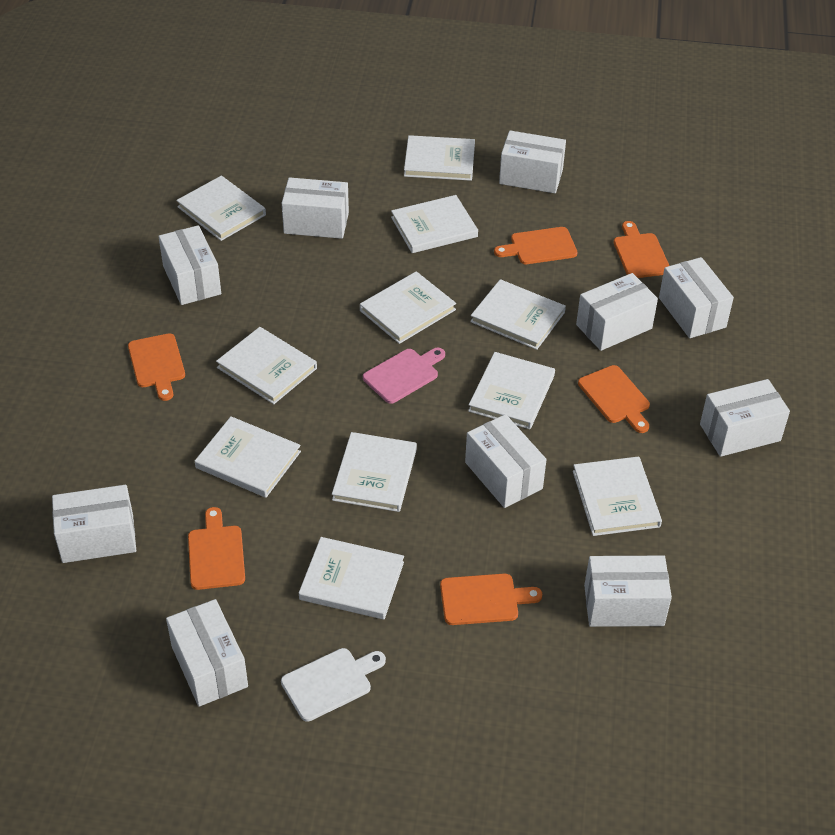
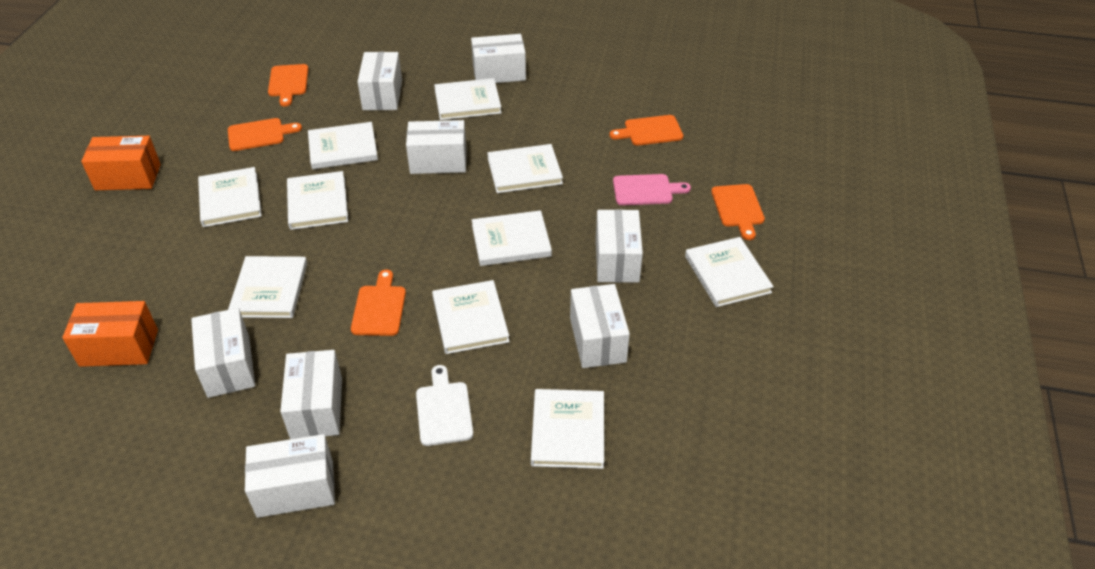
orange box: none = 0 -> [62,301,158,367] [81,136,161,190] = 2
orange cutting board: [128,333,185,401] [188,507,245,590] [440,573,542,625] [494,227,578,264] [578,365,650,433] [613,221,670,278] = 6 -> [228,118,302,151] [268,64,308,106] [351,270,406,336] [610,115,683,146] [711,184,765,240] = 5
white book: [176,176,266,241] [195,416,301,498] [216,327,317,404] [299,537,404,619] [332,432,417,512] [360,271,456,344] [391,195,478,253] [404,135,475,181] [468,352,555,429] [470,279,566,350] [573,456,662,536] = 11 -> [198,167,262,227] [228,256,307,318] [287,171,348,230] [308,122,378,169] [432,280,510,354] [434,78,502,120] [472,210,552,266] [487,144,563,193] [531,389,604,469] [685,237,774,307] = 10
white box: [52,485,136,563] [159,225,221,305] [166,599,248,707] [282,177,349,239] [465,414,547,508] [499,131,566,193] [576,273,658,351] [584,556,672,627] [659,257,734,338] [700,379,790,457] = 10 -> [191,308,255,398] [245,434,335,518] [280,350,342,439] [358,52,402,110] [406,120,467,174] [471,34,526,83] [570,284,630,368] [596,209,643,283] = 8

